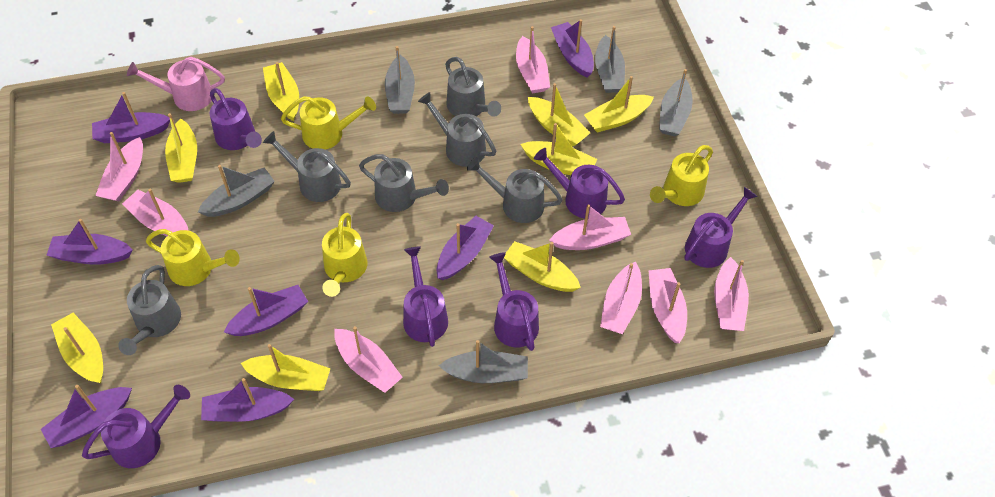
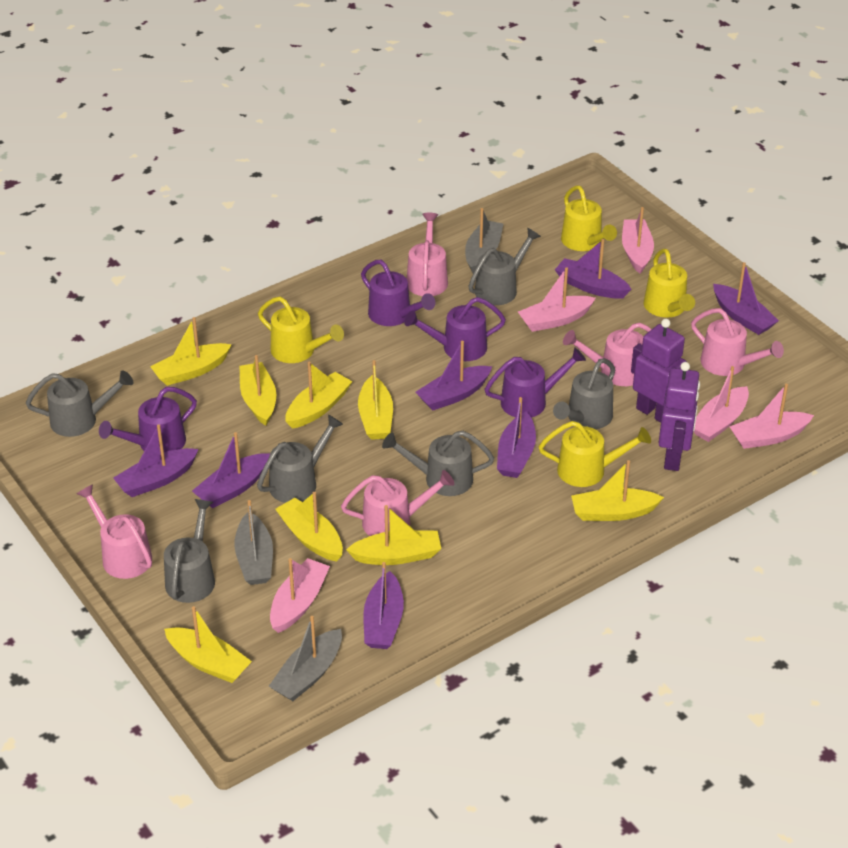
grey boat: [198,165,275,217] [385,46,415,114] [439,340,528,383] [595,26,625,93] [659,69,693,137] = 5 -> [234,500,273,585] [269,616,342,701] [465,208,503,273] = 3
pink boat: [95,132,143,201] [122,189,189,236] [334,326,403,393] [516,26,550,94] [549,204,631,250] [600,262,642,334] [648,268,687,343] [714,257,749,331] = 8 -> [270,558,330,633] [518,267,596,332] [622,207,654,274] [693,366,749,442] [730,384,814,449] = 5
pink watering can: [127,57,225,111] = 1 -> [77,484,152,579] [341,470,454,536] [407,213,448,296] [563,322,652,386] [691,308,784,376] = 5
purple robot: none = 0 -> [631,319,687,423] [659,362,700,471] = 2
purple watering can: [82,385,190,468] [210,88,262,150] [403,246,448,347] [489,252,539,351] [534,148,625,218] [684,187,758,268] = 6 -> [99,387,197,453] [361,260,435,326] [404,297,506,361] [485,347,586,418] = 4

